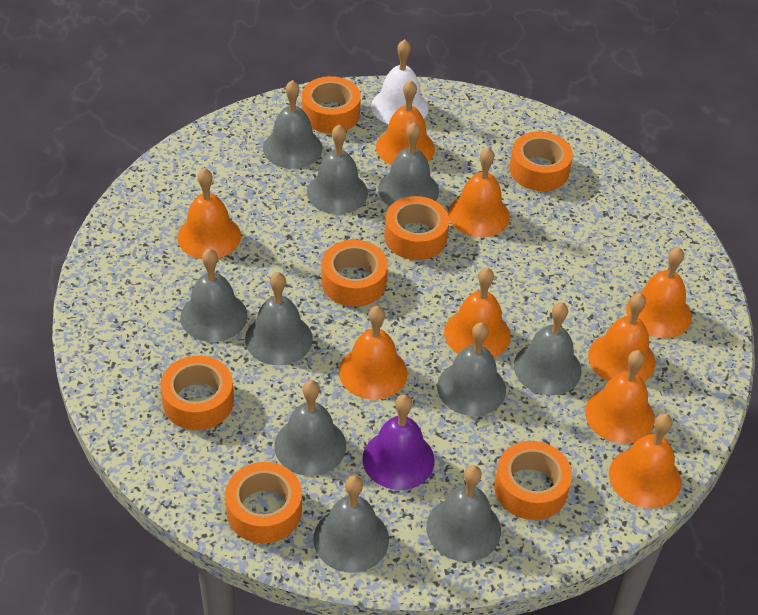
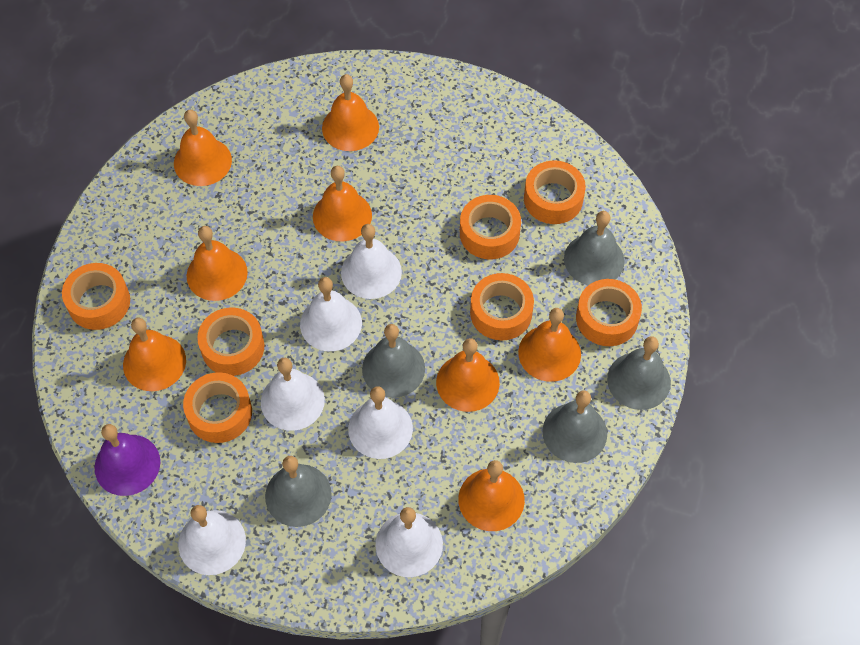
grey bell: [180,249,248,342] [245,272,313,365] [263,80,323,169] [274,380,346,476] [307,124,368,214] [313,475,389,573] [378,122,439,206] [426,465,501,562] [437,322,506,416] [514,302,582,395] = 10 -> [265,456,332,527] [362,324,425,398] [543,390,607,463] [564,211,625,285] [607,336,671,410] = 5
orange bell: [177,168,241,259] [339,306,407,400] [376,80,435,165] [444,267,511,358] [448,147,510,237] [585,350,655,444] [588,293,655,382] [609,414,681,508] [626,247,692,338] = 9 -> [123,318,186,391] [174,110,232,186] [187,226,248,301] [313,166,372,241] [322,74,379,151] [436,338,500,412] [458,460,525,531] [518,308,581,382] = 8
white bell: [371,39,429,124] = 1 -> [178,505,246,575] [261,358,325,431] [300,277,362,351] [341,224,402,299] [348,386,413,459] [376,507,443,577] = 6

